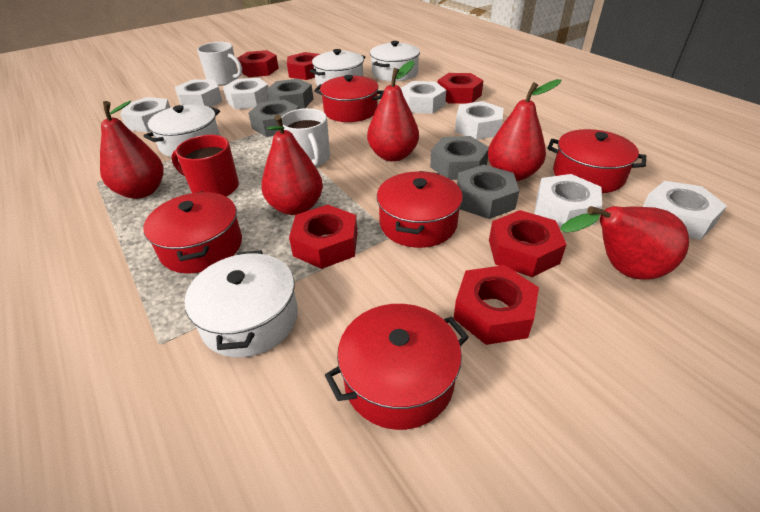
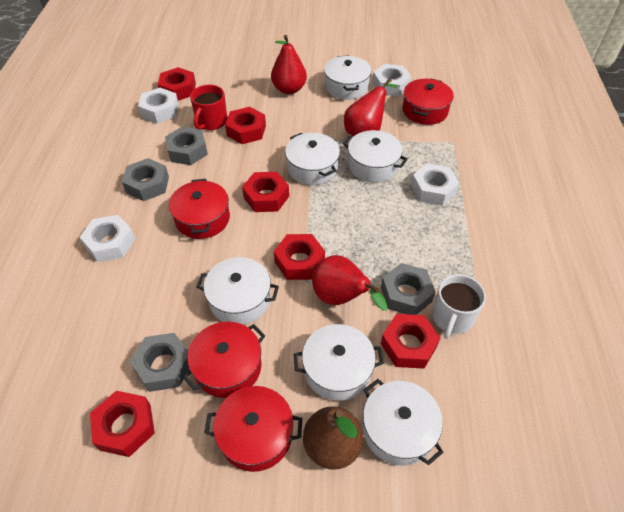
brown pear: none = 0 -> [303,407,363,470] = 1
red pear: [100,100,164,199] [261,115,323,215] [367,60,419,162] [488,79,562,181] [560,206,689,279] = 5 -> [271,35,307,94] [312,255,388,311] [344,78,398,137] = 3
red pot: [143,191,242,273] [314,75,384,122] [325,304,469,430] [377,171,463,248] [548,129,646,193] = 5 -> [169,179,230,239] [183,322,265,398] [204,386,302,472] [403,78,454,125] = 4
white mug: [197,42,242,86] [281,108,330,167] = 2 -> [432,274,486,339] = 1
white nut: [120,97,170,132] [175,79,223,107] [223,78,269,109] [401,81,446,114] [455,101,504,140] [534,174,602,228] [643,181,727,240] = 7 -> [80,215,135,262] [138,88,179,124] [372,64,412,96] [411,163,459,206] = 4
white pot: [143,104,220,157] [184,250,298,358] [310,49,365,86] [370,41,420,82] = 4 -> [197,257,279,325] [285,133,340,185] [294,324,384,401] [324,56,371,100] [343,130,408,182] [363,379,444,466] = 6

